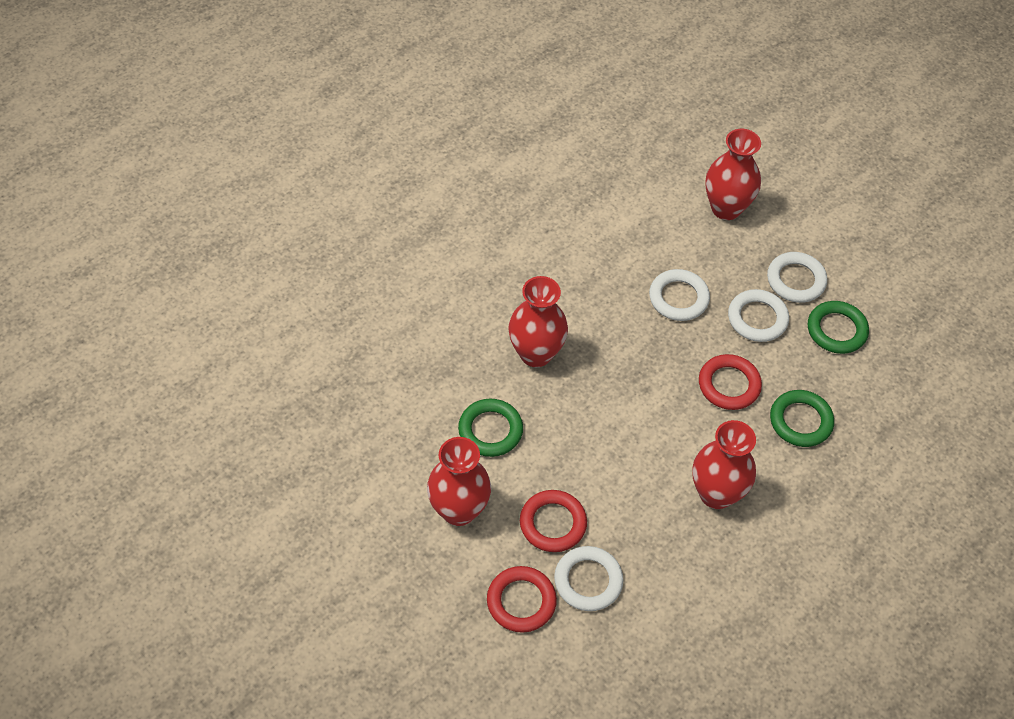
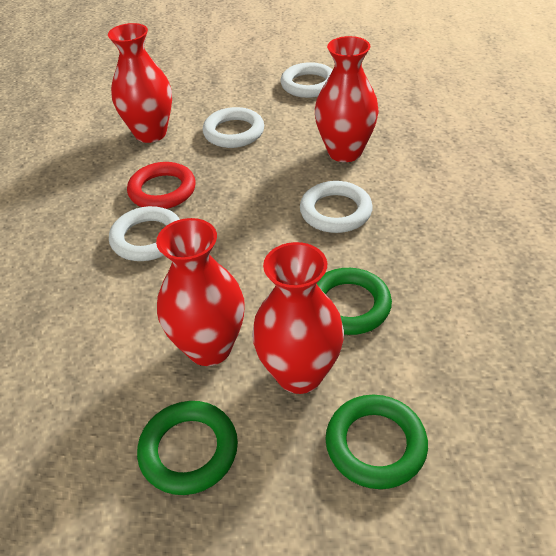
red ring: [487,566,557,633] [520,490,587,552] [699,354,762,410] = 3 -> [127,162,196,209] = 1

